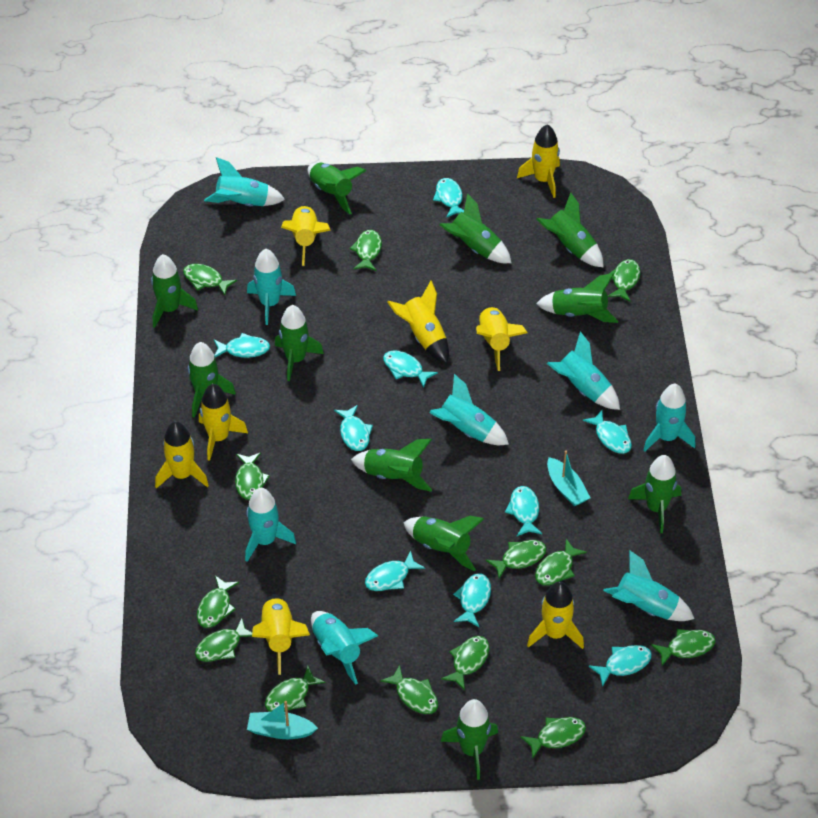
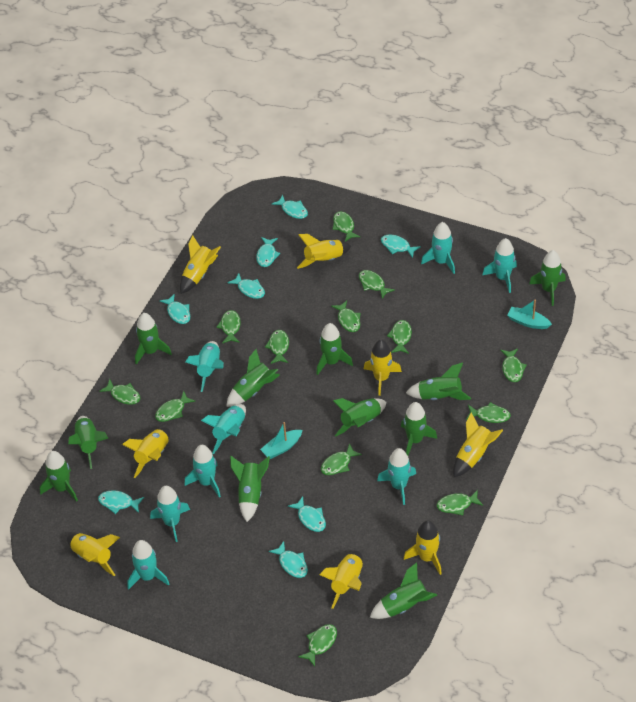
turquoise fish: [214,333,270,358] [334,405,373,451] [365,550,425,591] [383,350,438,388] [433,178,464,218] [453,574,491,627] [505,486,542,536] [583,410,632,454] [589,645,652,687] = 9 -> [98,490,144,514] [160,293,190,324] [227,273,265,299] [256,237,280,267] [269,541,308,578] [272,194,308,219] [288,496,326,532] [381,235,421,258] = 8

